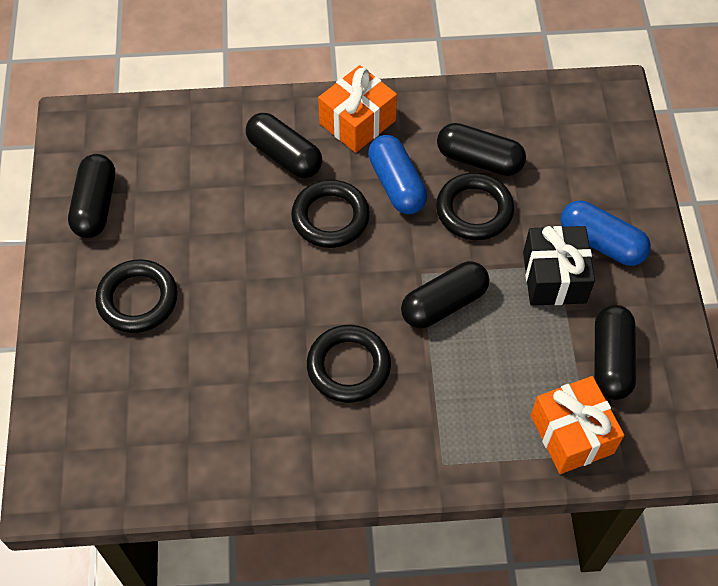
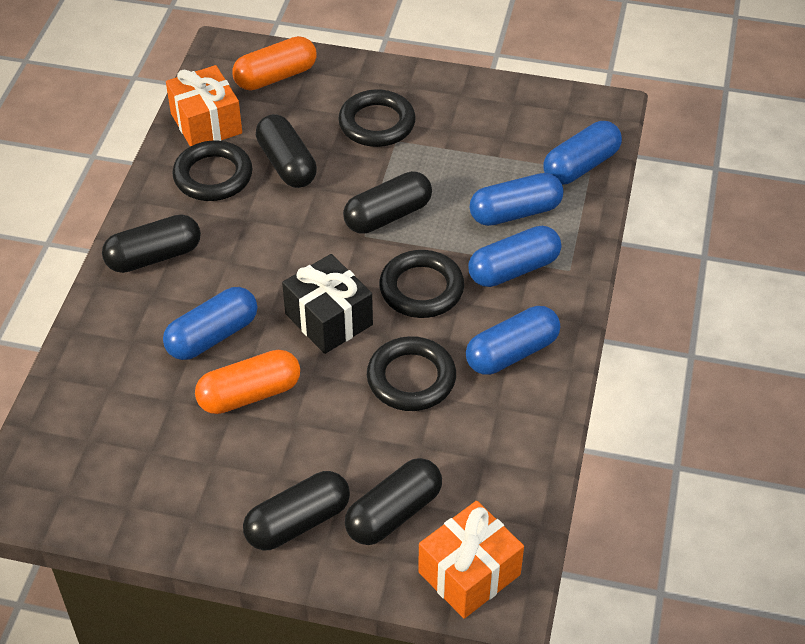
blue capsule: [368,135,427,214] [561,200,651,266] = 2 -> [163,287,257,360] [466,306,560,375] [468,226,561,287] [470,173,563,226] [543,121,622,185] = 5
orange capsule: none = 0 -> [195,350,300,414] [232,36,317,90] = 2

